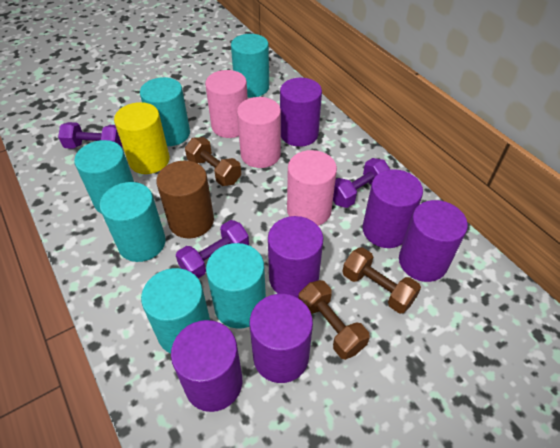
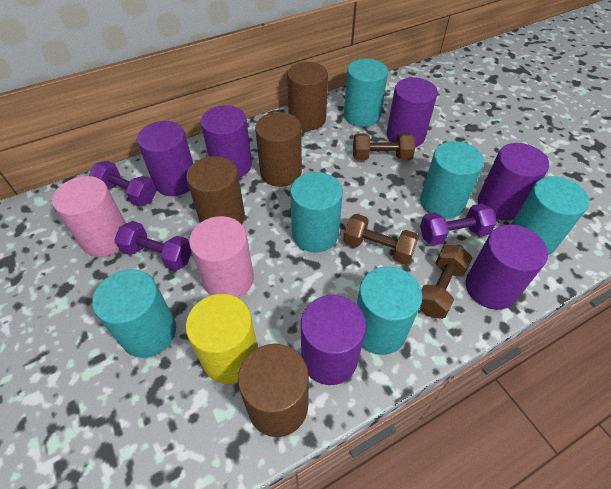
brown cylinder: [156,161,214,238] = 1 -> [186,156,245,224] [238,344,309,437] [255,112,302,187] [287,62,328,131] = 4
pink cylinder: [205,70,248,138] [237,97,281,168] [287,150,337,226] = 3 -> [52,176,126,257] [189,216,254,298] = 2

